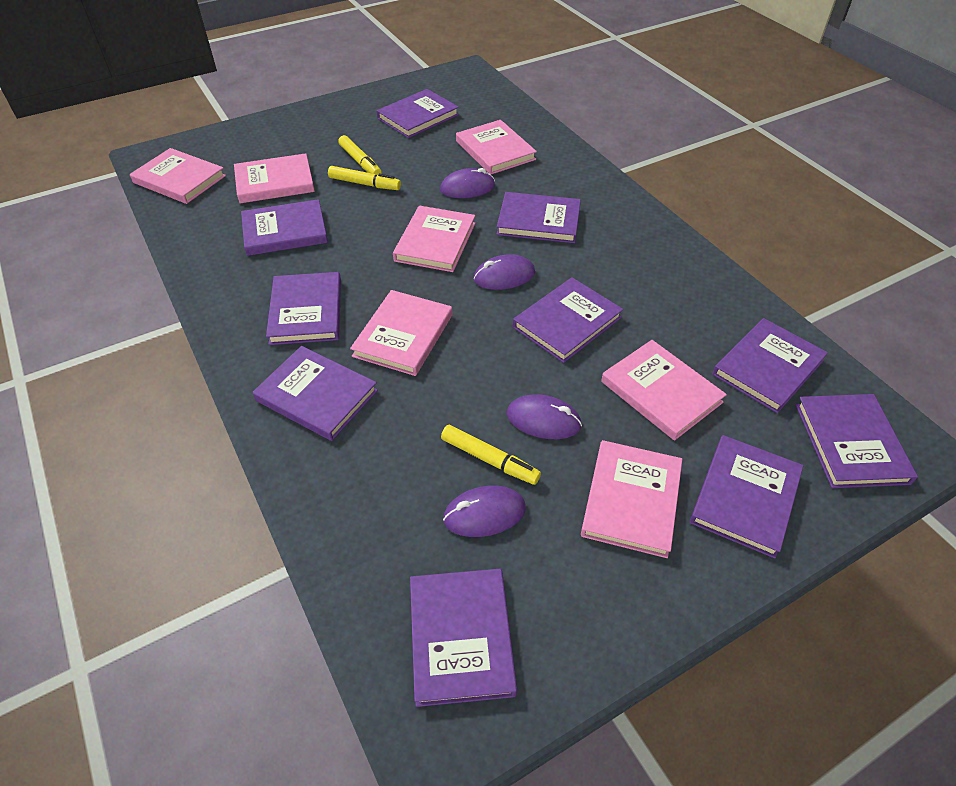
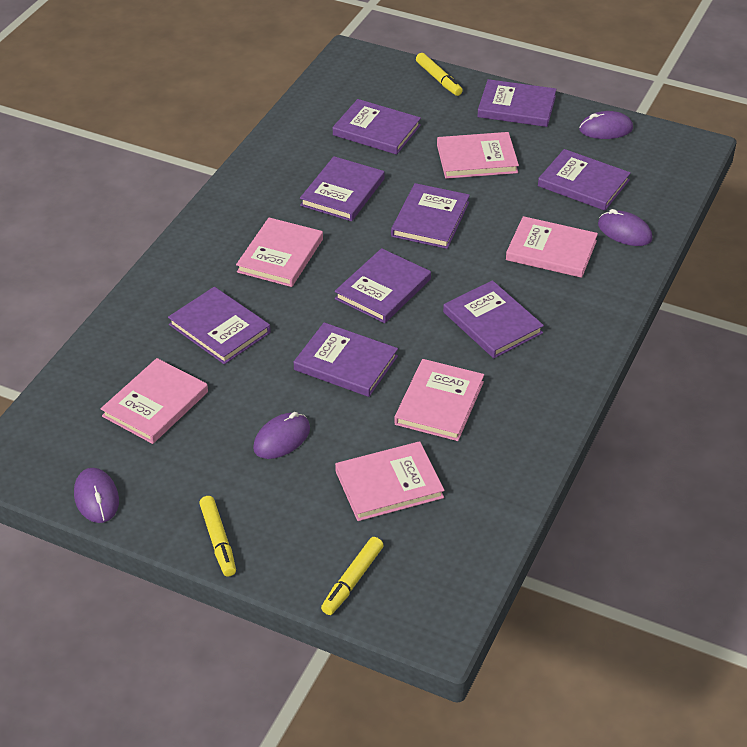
pink book: [130,148,226,204] [234,153,315,203] [350,290,452,376] [393,206,475,272] [456,120,537,174] [581,440,682,558] [601,340,727,441] = 7 -> [101,358,208,444] [236,218,323,287] [335,441,445,521] [394,359,484,441] [437,132,519,179] [506,216,598,278] = 6
purple book: [241,199,328,256] [253,346,378,441] [266,272,341,345] [377,89,459,138] [410,569,517,707] [496,192,581,243] [513,277,623,363] [690,435,803,559] [712,318,828,413] [796,394,918,488] = 10 -> [168,287,271,364] [294,322,398,397] [300,156,384,221] [333,99,421,155] [335,248,431,323] [391,183,470,249] [443,280,544,358] [477,79,557,127] [538,149,631,211] = 9

